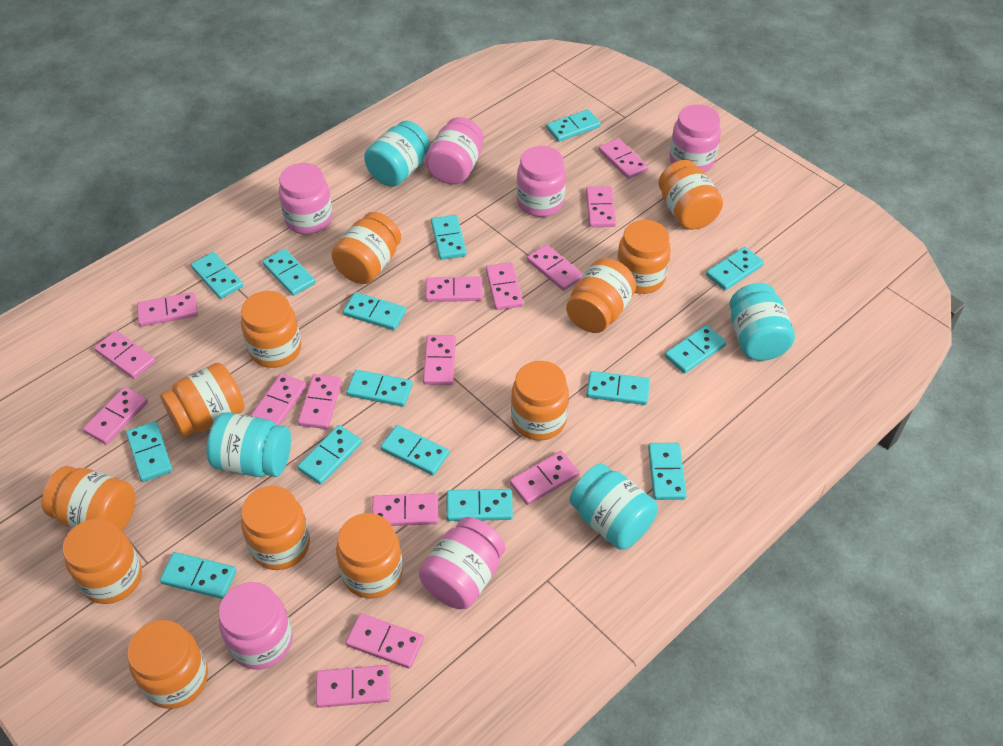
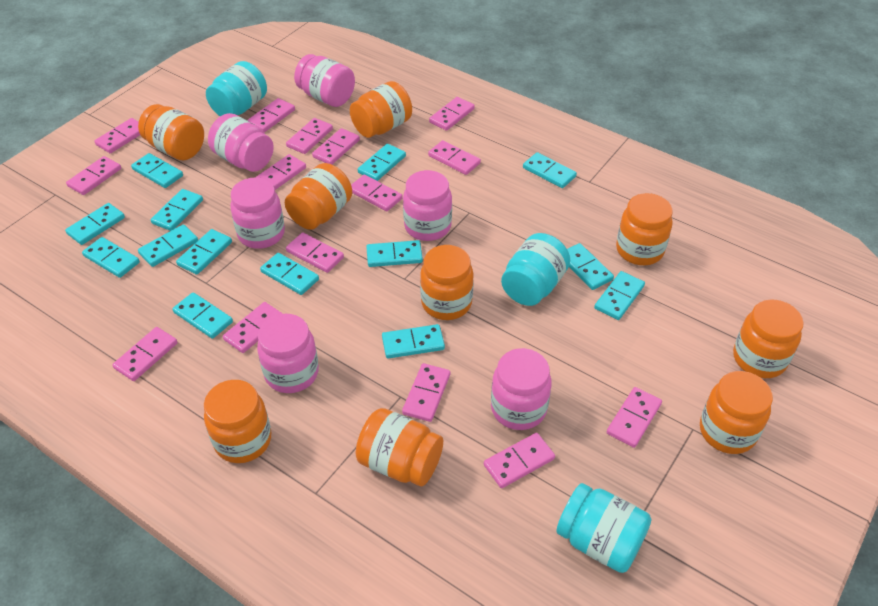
orange jar: [42,466,135,531] [63,519,142,604] [127,620,208,709] [160,363,245,438] [241,291,301,368] [241,486,310,570] [331,212,401,284] [336,513,403,599] [511,361,569,441] [566,258,636,333] [617,220,671,294] [658,160,723,230] = 12 -> [138,104,204,160] [204,380,271,463] [285,163,352,230] [350,81,412,138] [356,408,443,486] [420,245,474,320] [616,193,673,265] [700,371,773,454] [733,299,803,378] = 9
turquoise domino: [126,421,173,482] [160,552,236,599] [191,252,243,299] [263,249,316,296] [297,425,362,485] [343,292,406,330] [346,370,413,407] [380,425,449,475] [431,215,467,260] [446,489,513,521] [546,109,601,142] [587,371,650,405] [648,443,687,500] [665,325,726,374] [706,247,764,290] = 15 -> [65,203,125,245] [82,237,140,278] [131,153,183,188] [138,224,198,267] [151,189,203,231] [172,292,233,339] [176,229,232,275] [260,253,319,295] [358,144,406,181] [366,240,423,267] [382,324,445,359] [523,152,577,188] [567,243,614,290] [594,271,645,320] = 14
turquoise jar: [206,412,291,477] [364,121,430,187] [570,463,658,549] [730,283,795,361] = 4 -> [206,61,267,116] [501,233,570,306] [556,483,651,573] = 3

